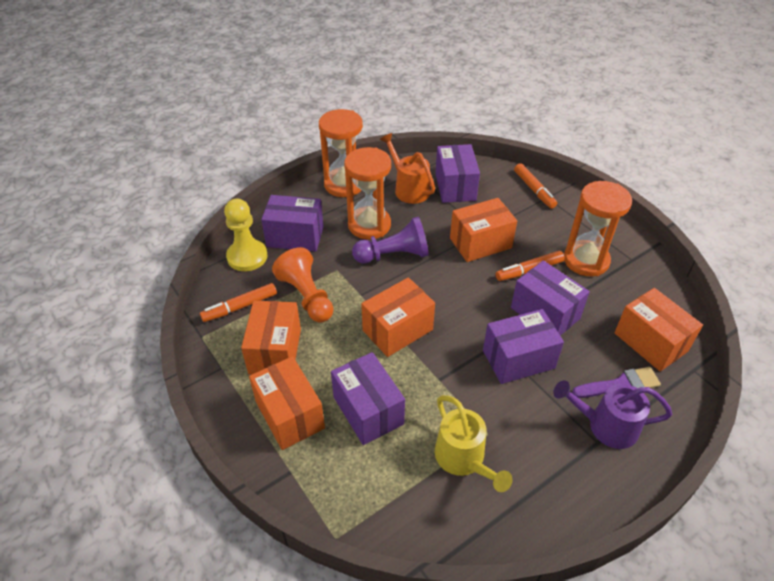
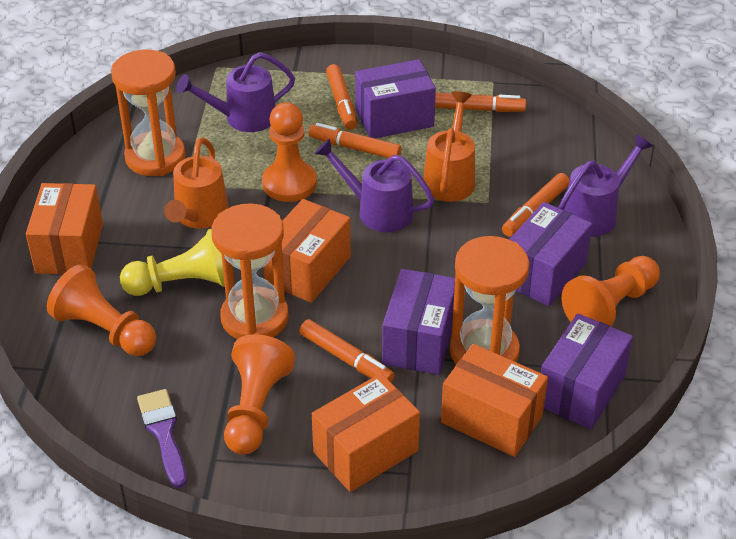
orange box: [241,301,301,375] [249,356,325,450] [361,277,435,357] [450,198,517,262] [614,288,703,371] = 5 -> [26,183,103,275] [263,199,351,303] [312,373,420,492] [441,344,548,457] = 4
orange marker: [200,283,277,322] [496,251,565,281] [514,163,557,209] = 3 -> [299,319,395,382] [309,123,402,158] [326,64,357,130] [435,93,526,112] [502,173,570,237] = 5
orange pawn: [272,247,334,323] = 1 -> [47,264,156,356] [224,334,296,454] [262,102,317,202] [562,256,660,327] = 4
orange watering can: [380,133,435,204] = 1 -> [164,137,229,229] [423,91,475,202] = 2
purple box: [261,195,324,252] [331,352,405,445] [435,144,480,203] [483,309,564,384] [511,261,590,336] = 5 -> [355,59,436,138] [382,269,455,375] [509,202,592,306] [541,313,633,429] = 4
purple pawn: [352,217,429,263] = 1 -> none = 0
purple watering can: [553,380,672,449] = 1 -> [176,52,295,132] [314,139,434,233] [558,134,653,237] = 3
yellow watering can: [435,395,513,492] = 1 -> none = 0

